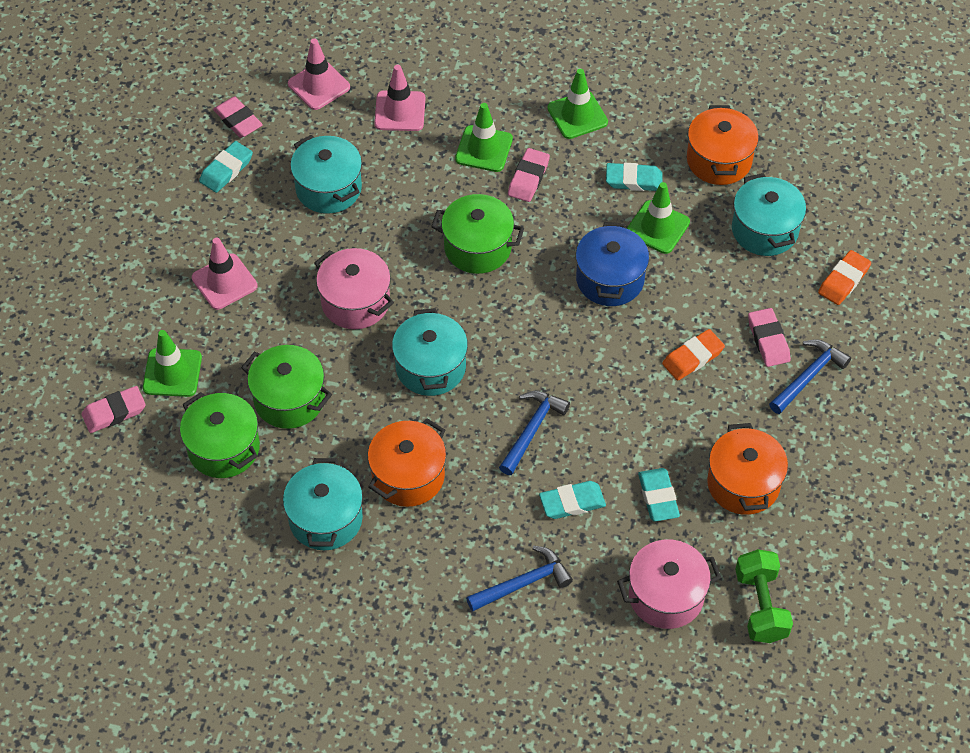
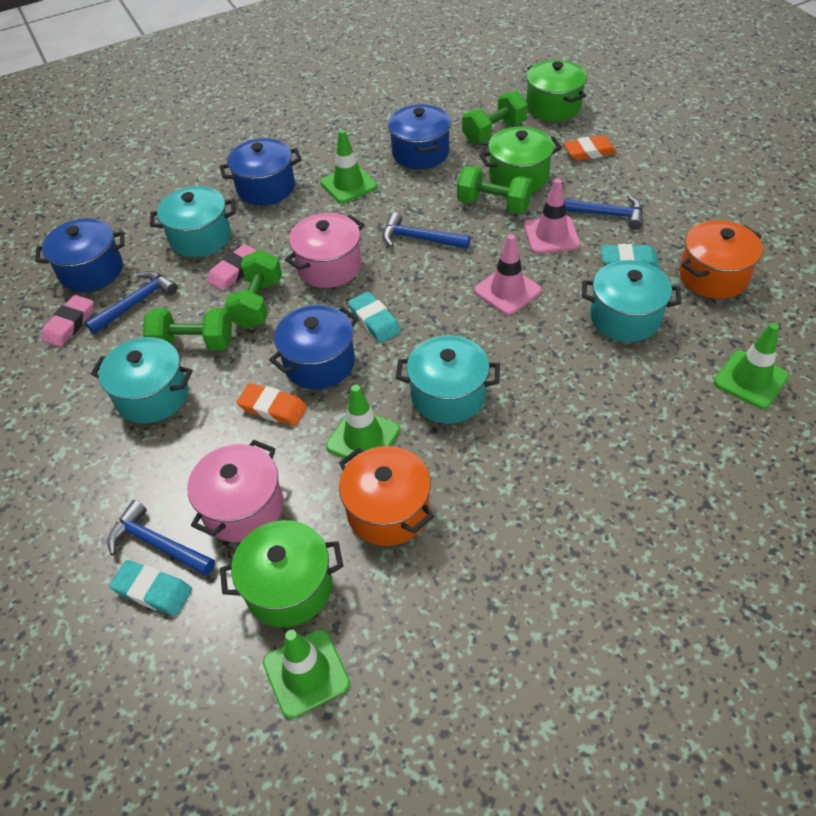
blue hammer: [466,546,573,612] [499,391,570,475] [769,339,851,414] = 3 -> [85,271,177,334] [107,500,215,576] [382,212,470,249] [564,195,643,230] = 4
blue pot: [576,222,649,306] = 1 -> [35,218,125,292] [219,138,302,205] [269,305,358,389] [388,104,451,169] = 4
green dumbbell: [735,549,793,643] = 1 -> [143,308,232,351] [224,250,282,329] [457,166,533,214] [462,91,528,144] = 4
orange pot: [368,418,446,507] [687,105,759,185] [707,423,788,515] = 3 -> [339,446,434,546] [679,220,763,299] = 2
pink eraser: [82,386,146,433] [213,96,263,138] [508,148,550,202] [748,308,791,367] = 4 -> [41,295,94,347] [207,244,257,291] = 2
pink traffic cone: [192,238,258,310] [288,39,350,110] [374,65,425,131] = 3 -> [474,234,541,315] [524,178,580,254] = 2
turquoise eraser: [199,141,253,193] [539,481,606,519] [606,163,663,191] [638,468,680,522] = 4 -> [109,560,192,616] [348,291,401,343] [601,244,660,269] = 3

